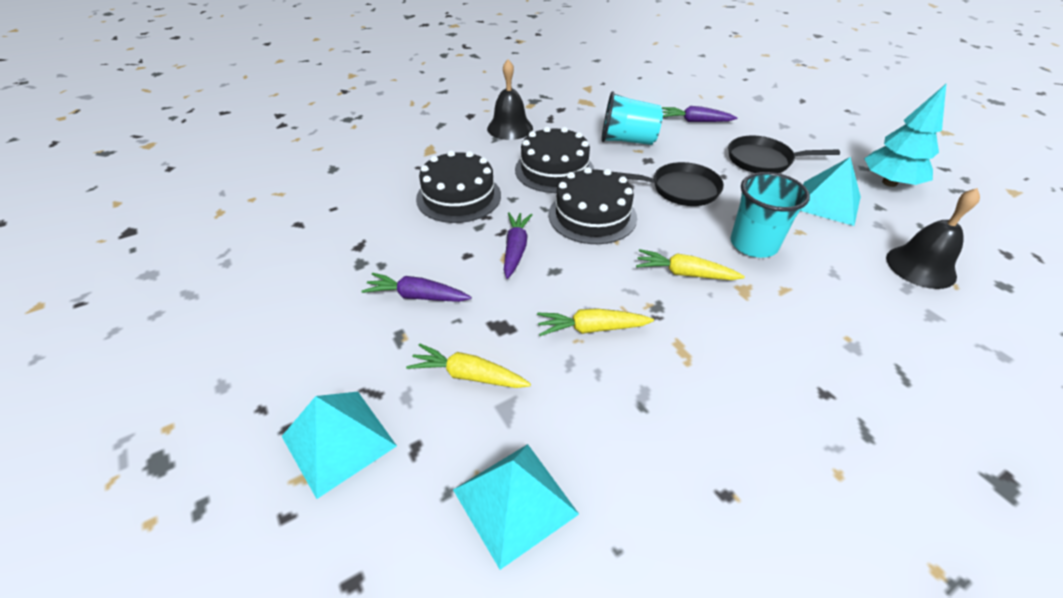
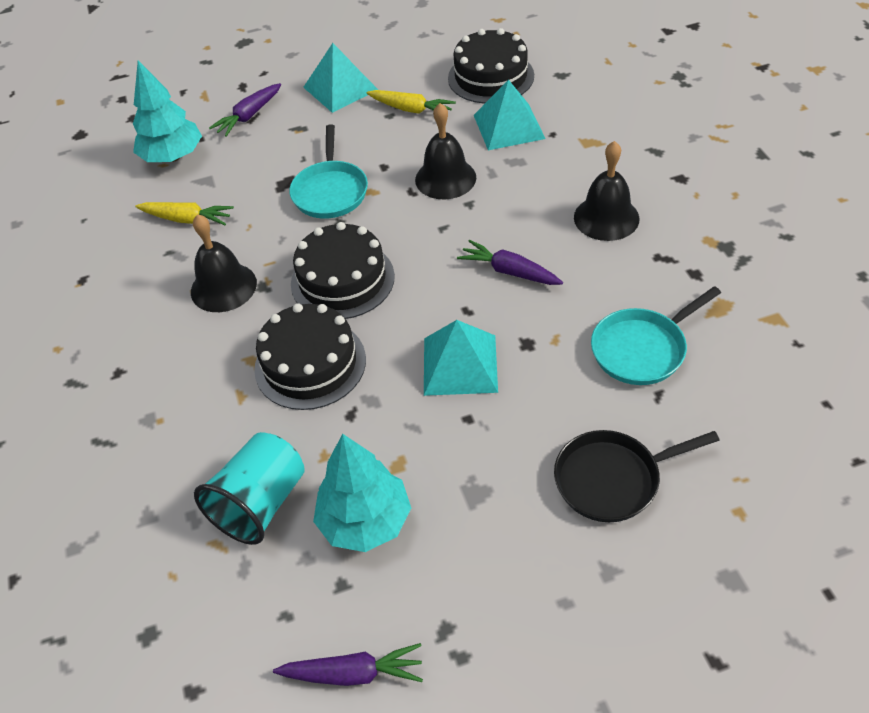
black bell: [487,60,533,140] [886,188,980,289] = 2 -> [191,214,257,312] [415,103,476,200] [574,141,639,241] = 3
black pan: [612,162,724,206] [728,136,840,173] = 2 -> [554,430,720,522] = 1
turquoise cup: [601,91,663,145] [730,172,810,258] = 2 -> [194,432,305,545] = 1
turquoise pan: none = 0 -> [289,124,368,219] [591,286,721,385] = 2
turquoise tree: [864,84,946,187] = 1 -> [133,60,202,162] [313,434,411,552] = 2
yellow carrot: [406,343,531,388] [537,308,654,336] [636,249,745,280] = 3 -> [135,202,234,225] [367,90,456,114] = 2

